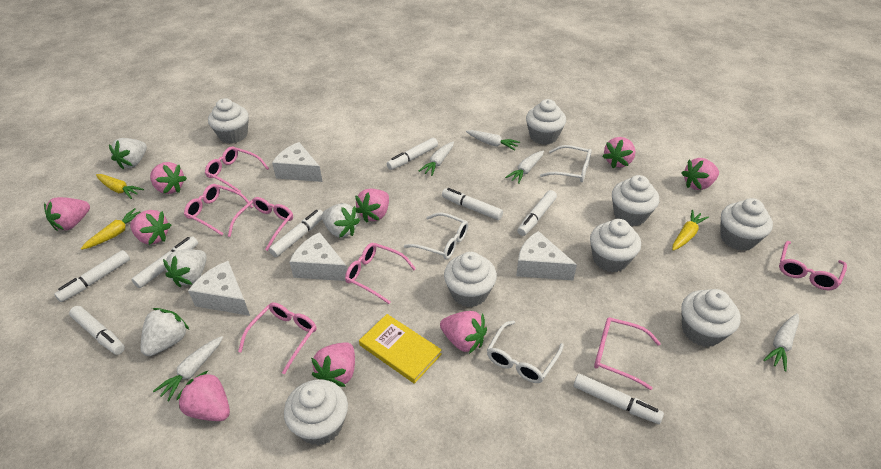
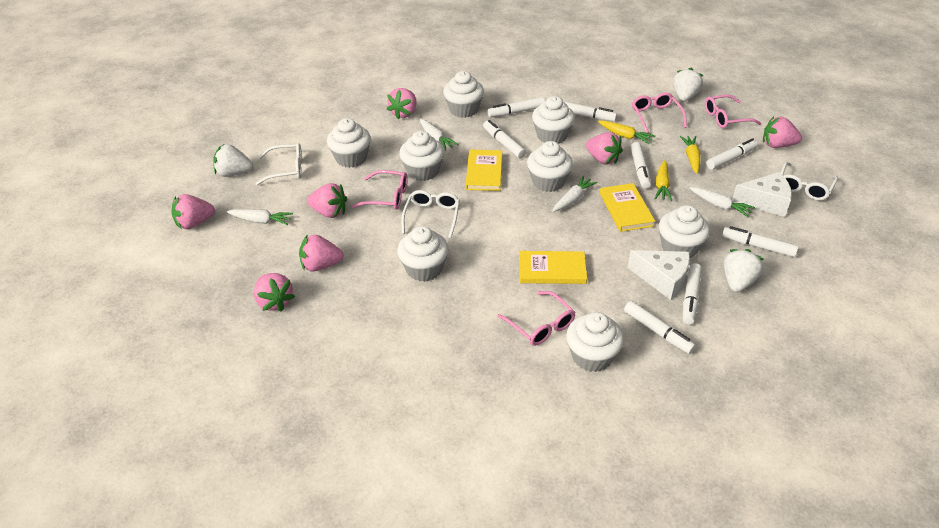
pink glasses: [184,184,253,235] [205,146,269,192] [228,197,293,251] [238,302,317,374] [345,243,416,304] [594,317,661,390] [779,241,847,290] = 7 -> [352,170,408,210] [497,291,575,346] [632,92,687,133] [705,94,761,128] = 4
pink strawberry: [44,197,90,231] [130,210,171,245] [150,162,187,194] [176,370,230,421] [311,342,355,387] [355,189,389,223] [440,311,487,354] [602,137,635,168] [682,158,719,190] = 9 -> [171,194,215,229] [254,273,295,312] [299,234,344,271] [307,183,347,218] [387,88,416,119] [586,132,623,165] [763,116,802,148] = 7
white carrot: [153,336,223,401] [419,142,454,176] [466,130,520,151] [505,151,544,184] [763,313,799,371] = 5 -> [227,209,293,225] [420,119,459,151] [552,176,598,212] [690,187,755,217] = 4
white cheese: [188,261,250,316] [272,142,323,182] [289,232,347,281] [516,231,577,280] = 4 -> [628,250,690,300] [732,172,792,217] = 2
white strawberry: [109,138,147,170] [141,308,189,356] [163,249,207,287] [322,203,360,238] = 4 -> [213,144,253,177] [673,68,703,101] [724,249,764,292] = 3
yellow book: [359,314,442,384] = 1 -> [466,150,502,191] [519,251,587,284] [600,183,655,232] = 3

